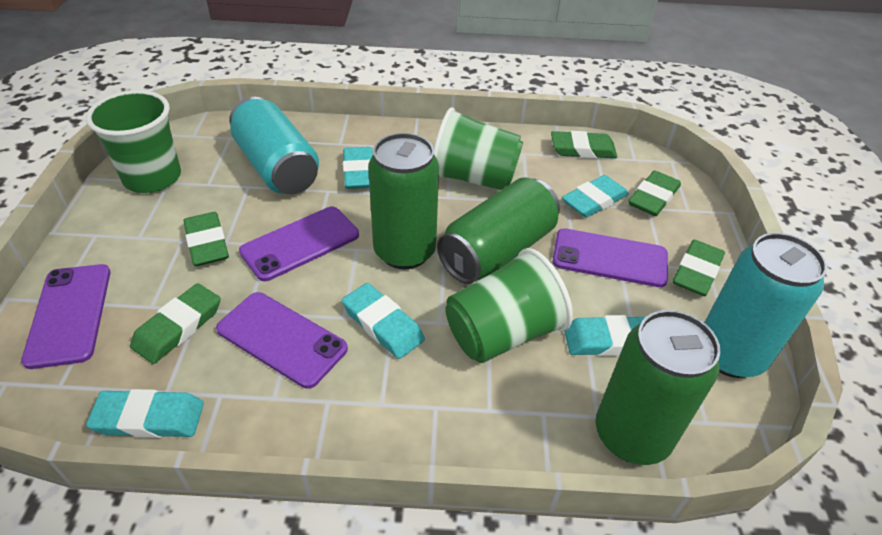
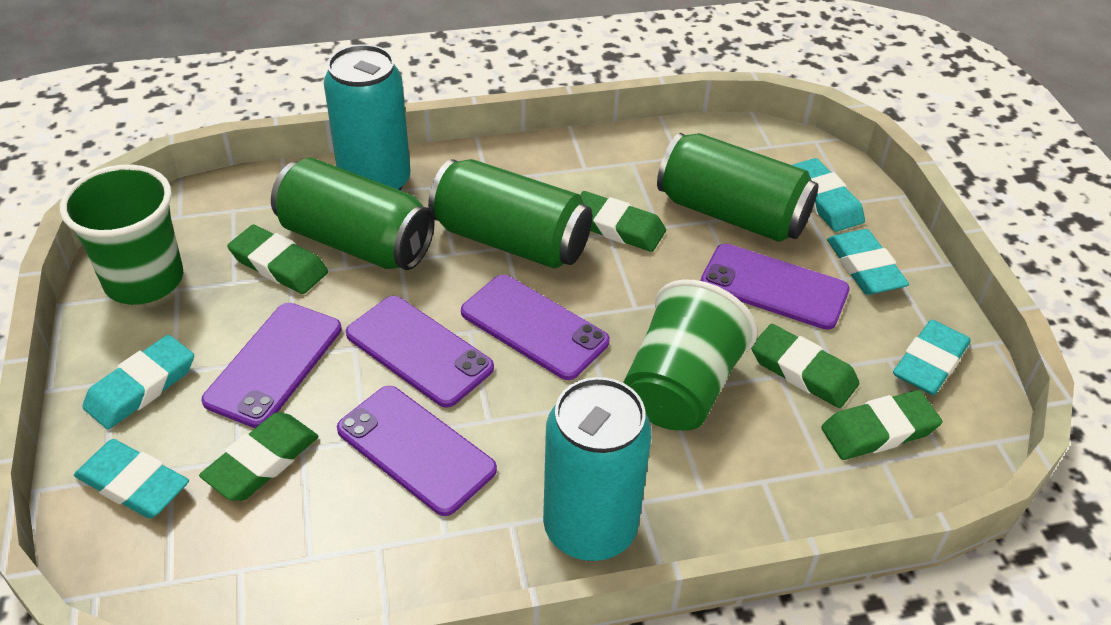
green cup: [86,90,181,193] [434,107,523,190] [445,248,573,363] = 3 -> [60,164,183,305] [623,280,758,431] = 2
purple phone: [21,264,110,369] [216,292,348,389] [239,207,359,281] [552,228,668,287] = 4 -> [202,303,342,428] [337,386,497,516] [346,296,494,408] [461,275,610,380] [701,244,850,330] = 5

